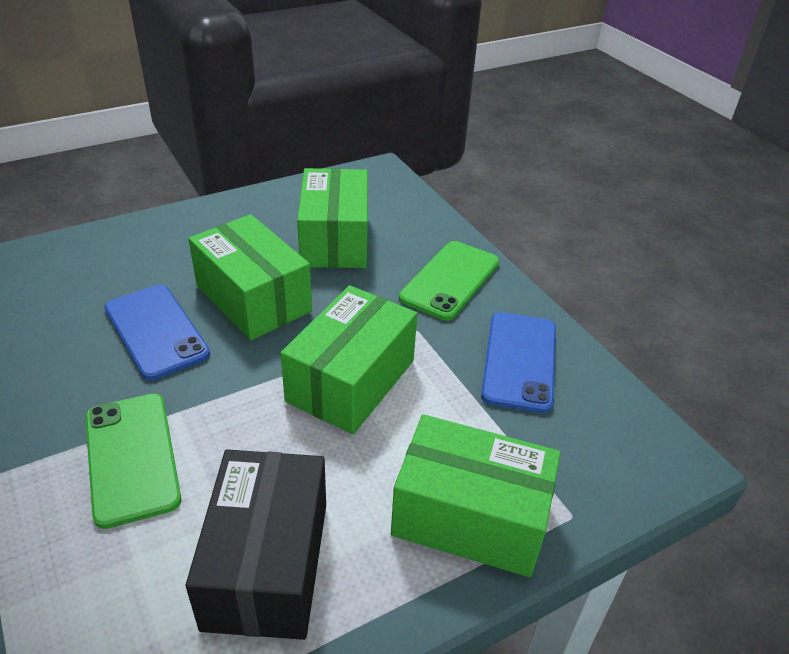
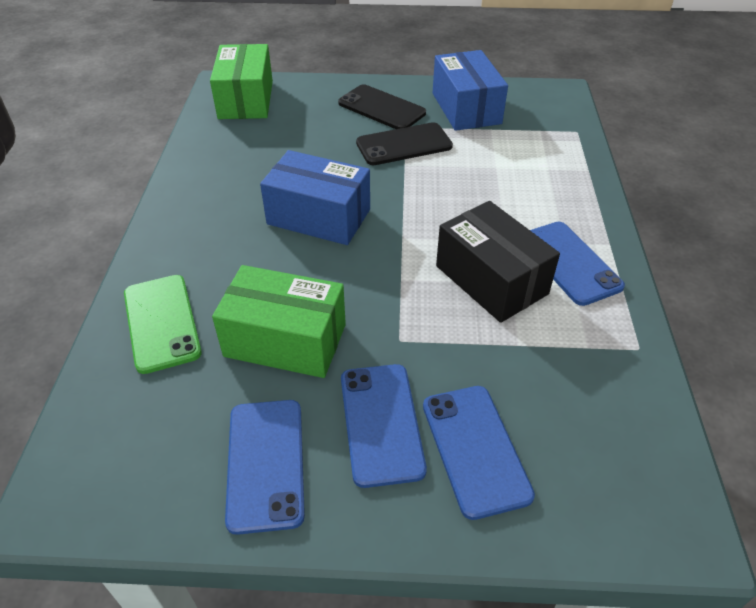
black phone: none = 0 -> [338,84,426,129] [356,122,453,165] = 2
blue box: none = 0 -> [260,150,370,245] [433,50,508,131] = 2
blue phone: [105,284,210,380] [481,312,556,413] = 2 -> [225,400,305,535] [341,364,427,488] [423,386,535,520] [530,222,625,306] = 4
green box: [188,214,312,340] [280,285,417,434] [297,168,368,268] [391,414,561,577] = 4 -> [210,44,273,119] [212,265,346,378] = 2
green phone: [85,394,181,529] [399,241,500,321] = 2 -> [124,275,202,374] = 1

